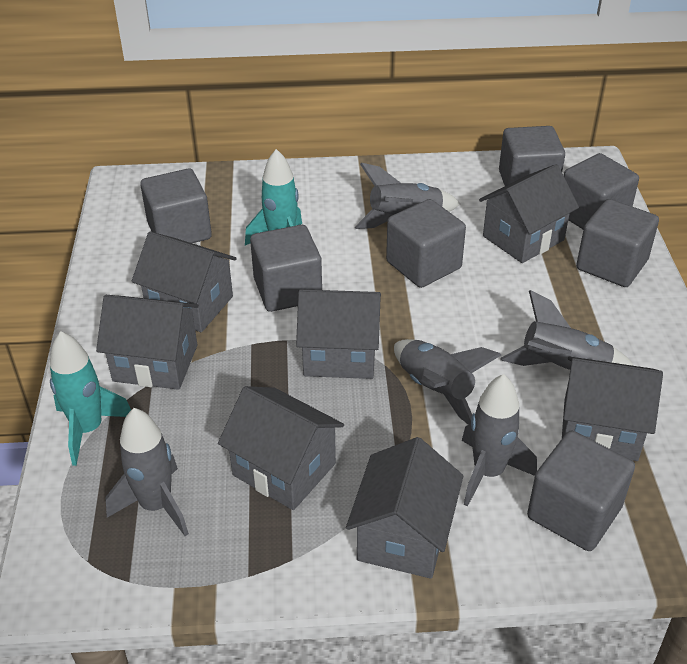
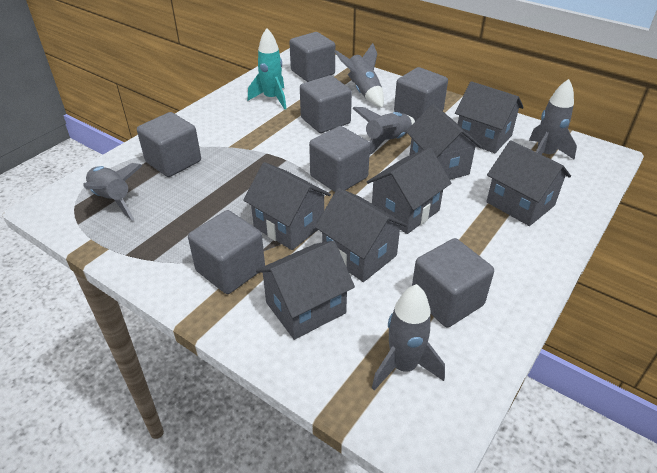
turquoise rocket: [50,331,131,466] [245,149,302,245] = 2 -> [248,28,287,109] = 1

